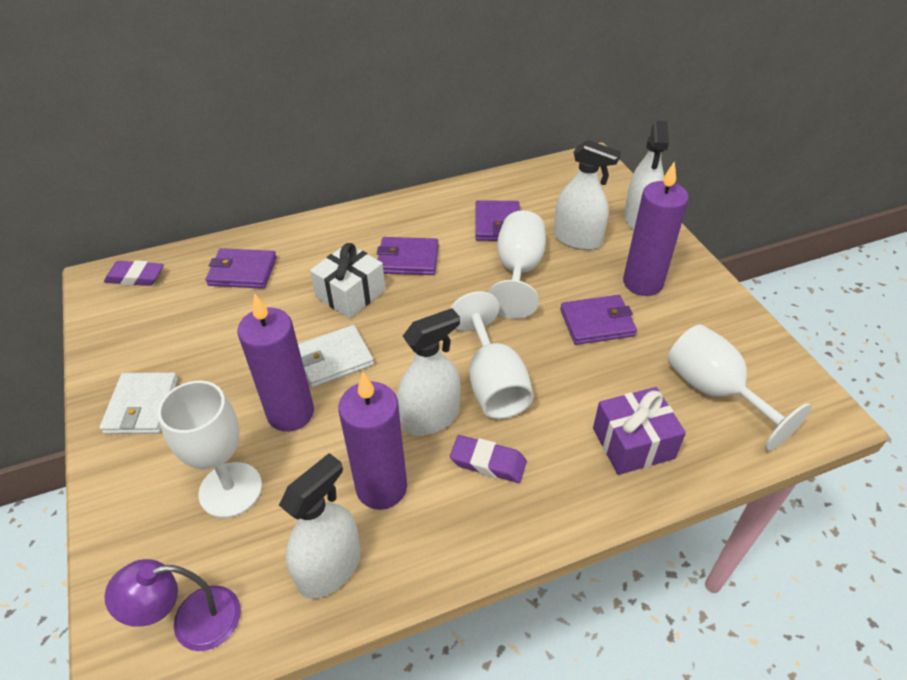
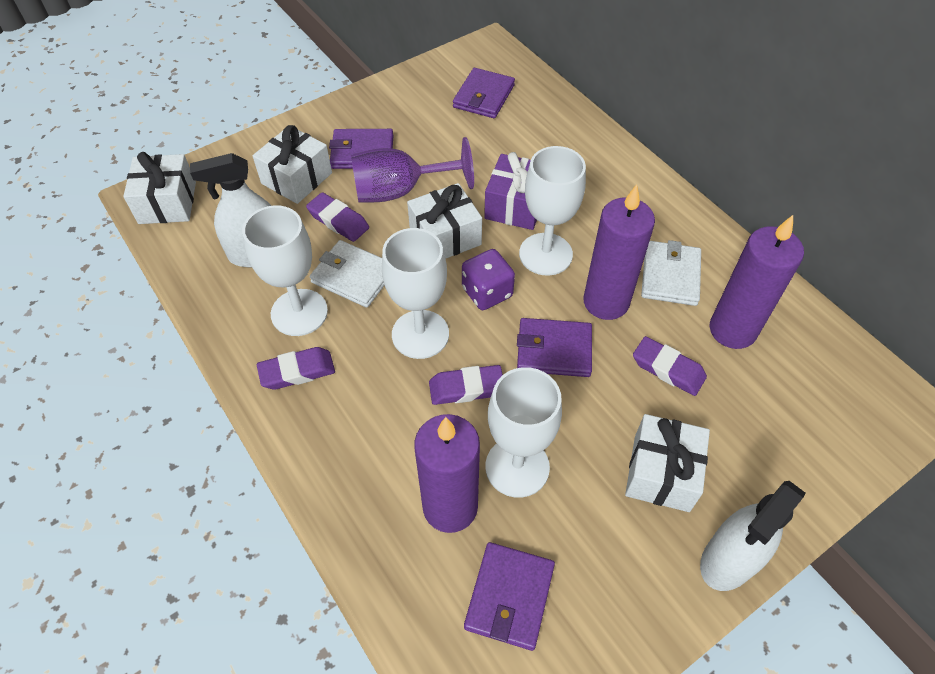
purple dice: none = 0 -> [462,249,515,310] = 1
purple eraser: [104,260,164,286] [450,435,527,483] = 2 -> [257,347,335,390] [306,192,369,242] [429,365,503,405] [633,336,707,396] = 4
purple goblet: none = 0 -> [351,137,474,203] = 1
purple lamp: [104,559,241,651] = 1 -> none = 0
white gift: [310,243,386,319] = 1 -> [123,152,196,224] [252,125,332,204] [407,183,482,259] [625,414,710,512] = 4
white spray bottle: [279,453,361,599] [397,308,460,436] [554,140,621,250] [624,121,669,230] = 4 -> [190,153,271,267] [700,481,805,591] = 2

